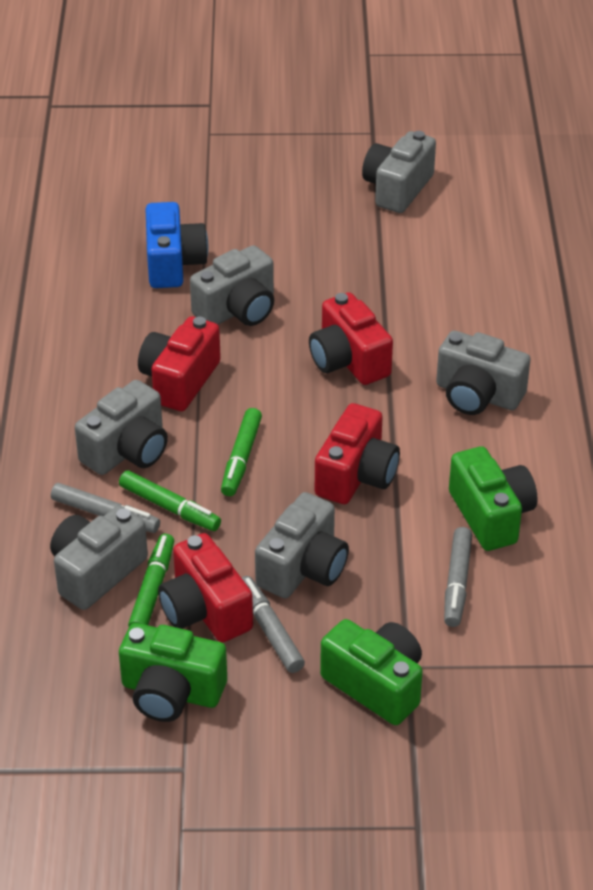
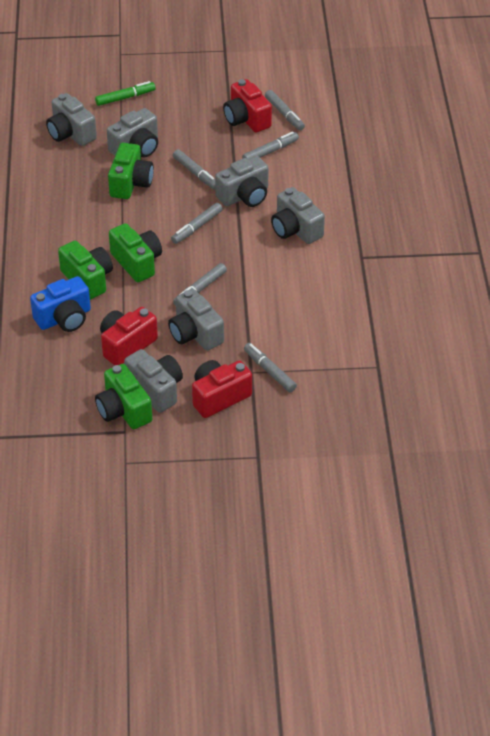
green camera: [119,623,227,722] [320,619,423,725] [449,446,538,551] = 3 -> [58,241,113,300] [95,364,152,429] [108,143,154,199] [109,223,162,282] = 4
green marker: [119,470,221,531] [128,534,174,627] [221,408,262,496] = 3 -> [95,81,156,106] = 1
grey marker: [51,483,160,533] [242,576,305,673] [444,527,472,627] = 3 -> [171,203,223,244] [173,149,215,190] [173,263,227,306] [242,132,299,160] [244,343,297,392] [265,90,305,131] = 6
red camera: [138,316,221,411] [158,533,253,642] [309,292,393,385] [315,403,400,504] = 4 -> [100,307,158,366] [192,360,252,418] [223,79,272,132] = 3

